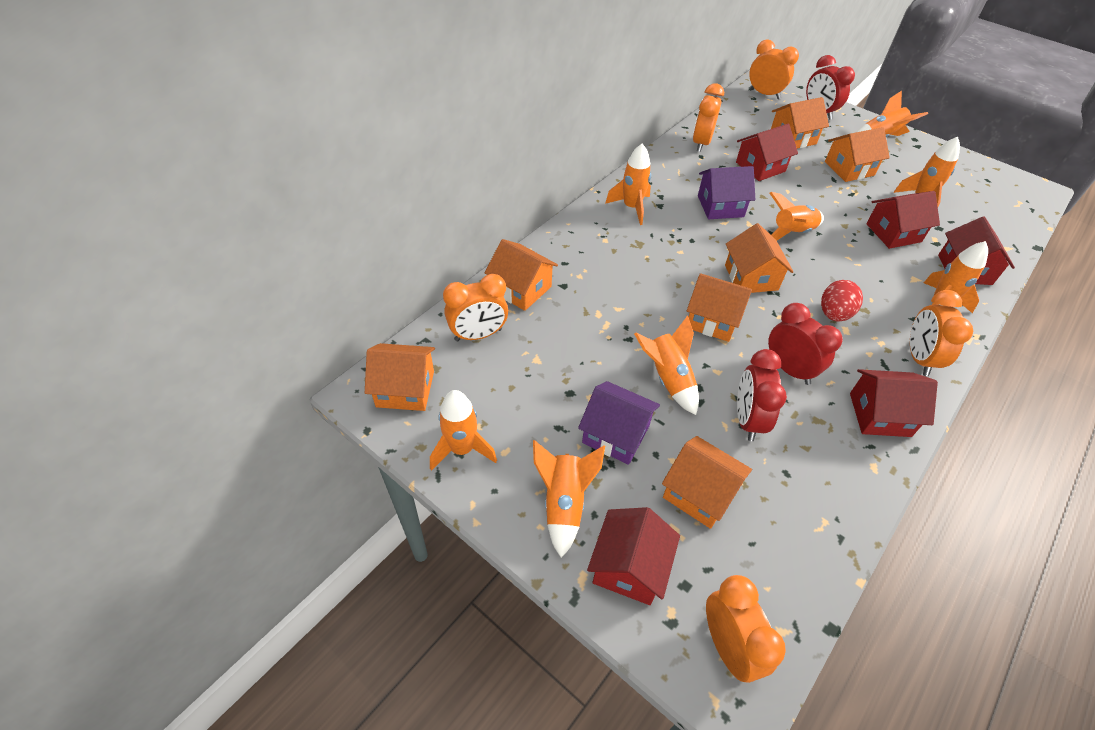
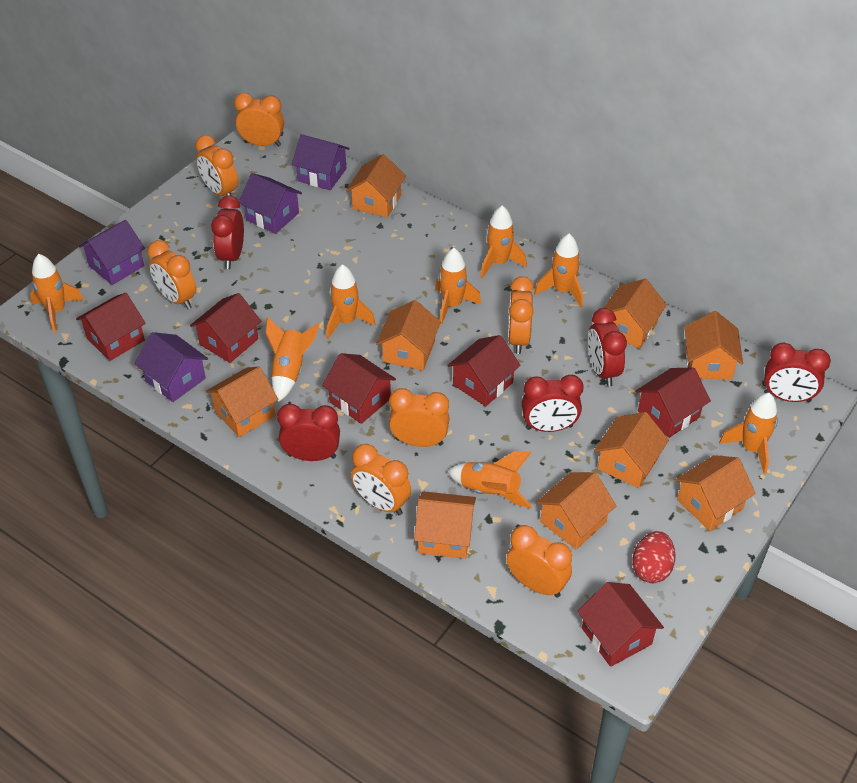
orange clock: [443,274,508,341] [693,83,724,152] [706,575,786,683] [749,39,799,99] [910,290,973,376] = 5 -> [147,240,196,309] [195,135,238,196] [234,93,284,147] [351,444,411,515] [389,388,450,447] [507,525,572,598] [508,277,534,354] = 7
orange house: [365,343,435,411] [485,239,558,311] [662,436,752,529] [687,273,752,342] [725,223,794,293] [771,97,829,148] [825,127,890,182] = 7 -> [206,366,278,437] [346,154,406,218] [376,300,441,370] [414,491,476,559] [536,472,616,550] [594,412,669,488] [604,279,667,348] [675,455,756,531] [684,311,743,380] = 9
purple house: [578,381,660,465] [698,166,755,219] = 2 -> [79,220,145,285] [135,332,208,402] [239,173,302,234] [292,134,350,190] = 4
red clock: [737,349,787,441] [768,303,843,385] [806,55,855,120] = 3 -> [211,196,244,269] [277,404,340,461] [522,375,584,432] [588,308,627,386] [764,343,831,402] = 5
red house: [587,507,680,605] [736,124,798,181] [850,369,938,437] [866,191,940,249] [938,217,1015,285] = 5 -> [76,293,146,361] [190,293,261,363] [322,353,396,424] [447,335,521,406] [577,582,664,667] [635,367,711,438] = 6

